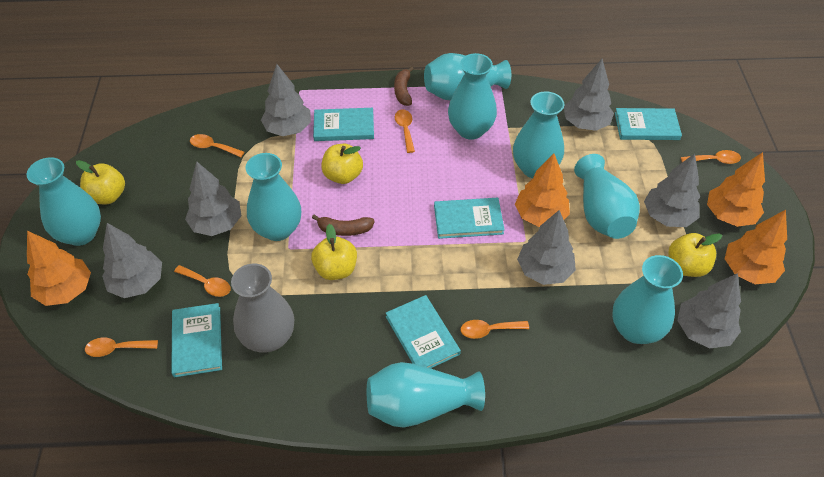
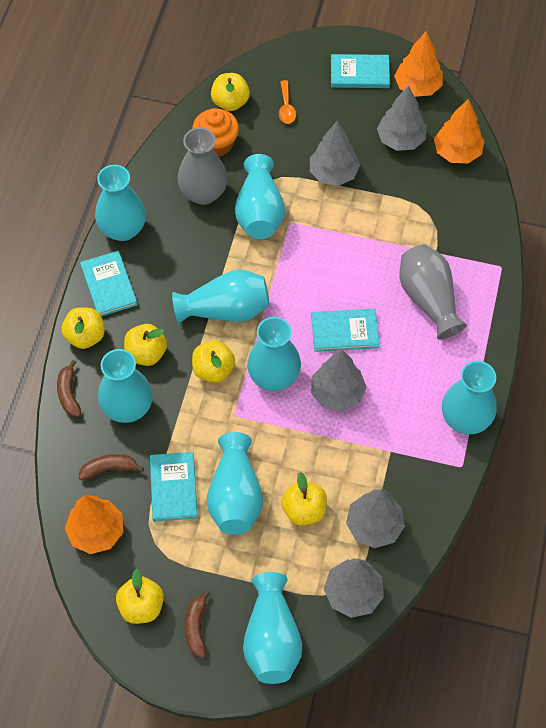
brown banana: [312,215,375,236] [394,67,413,106] = 2 -> [57,360,81,417] [79,454,144,480] [185,590,210,658] = 3
grey tree: [102,223,162,298] [185,161,242,236] [261,64,311,136] [517,210,576,285] [564,59,614,131] [644,154,700,227] [677,273,741,349] = 7 -> [310,121,360,186] [311,350,366,411] [324,559,384,618] [346,489,405,548] [377,86,427,151] = 5
grey vase: [231,264,294,353] = 1 -> [178,128,227,205] [399,244,467,340] = 2
orange cupcake: none = 0 -> [192,108,239,157] = 1
orange spoon: [85,338,158,357] [174,265,230,297] [190,134,244,157] [395,110,415,153] [461,320,529,339] [681,150,741,164] = 6 -> [279,80,296,124] = 1
orange tree: [27,231,91,306] [515,153,570,227] [707,152,765,227] [725,210,787,284] = 4 -> [65,495,123,554] [394,31,443,97] [434,99,484,164] = 3
turquoise book: [171,303,222,378] [313,108,374,141] [386,295,461,368] [434,198,505,239] [615,108,682,140] = 5 -> [80,251,138,316] [150,452,198,522] [311,309,380,352] [331,54,390,88] = 4
yellow apple: [76,160,125,204] [311,224,357,280] [321,144,363,184] [668,233,722,277] = 4 -> [62,307,105,349] [116,569,164,624] [124,324,167,366] [192,340,235,383] [211,73,250,111] [281,472,327,526] = 6

